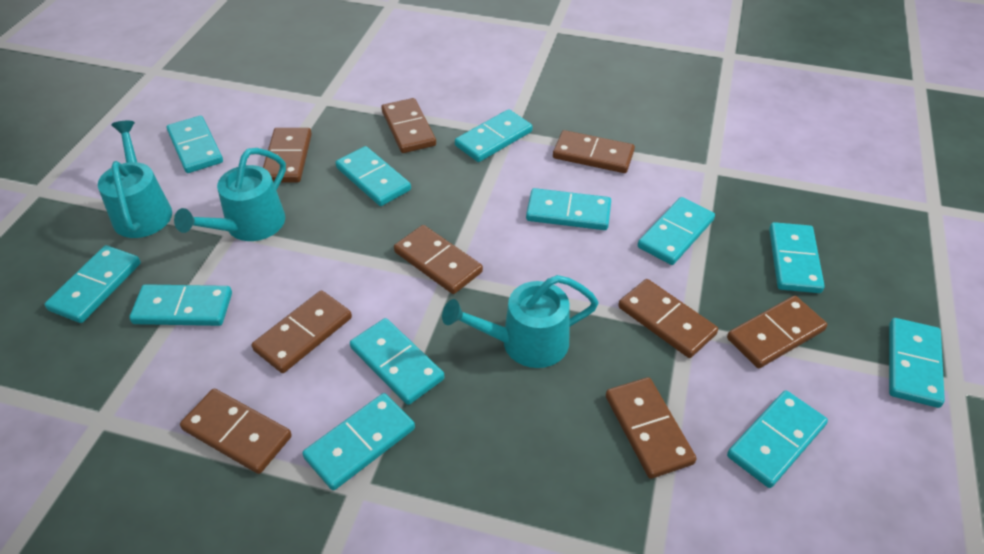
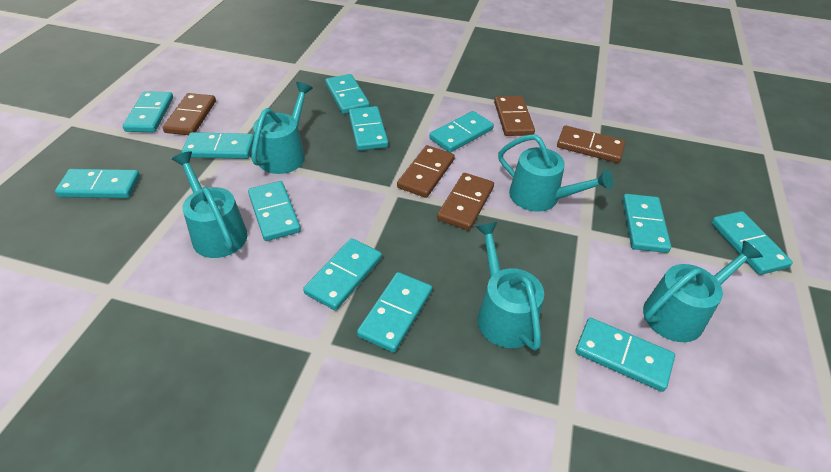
brown domino: [180,389,292,474] [252,290,352,373] [263,128,312,182] [381,98,436,153] [394,225,483,294] [553,130,635,173] [606,377,697,479] [618,279,718,358] [727,296,827,368] = 9 -> [163,93,216,135] [397,145,455,198] [437,173,494,230] [494,96,535,136] [557,126,625,163] = 5
turquoise watering can: [98,121,172,238] [174,148,286,241] [442,275,599,368] = 3 -> [172,151,248,258] [251,82,313,174] [475,222,544,351] [498,134,613,212] [643,241,763,342] = 5

